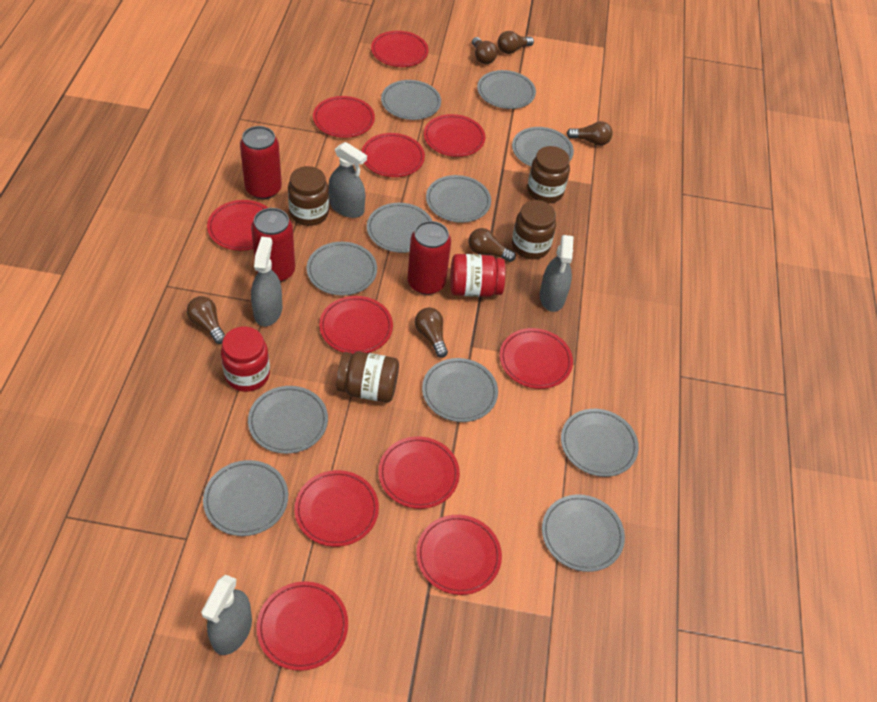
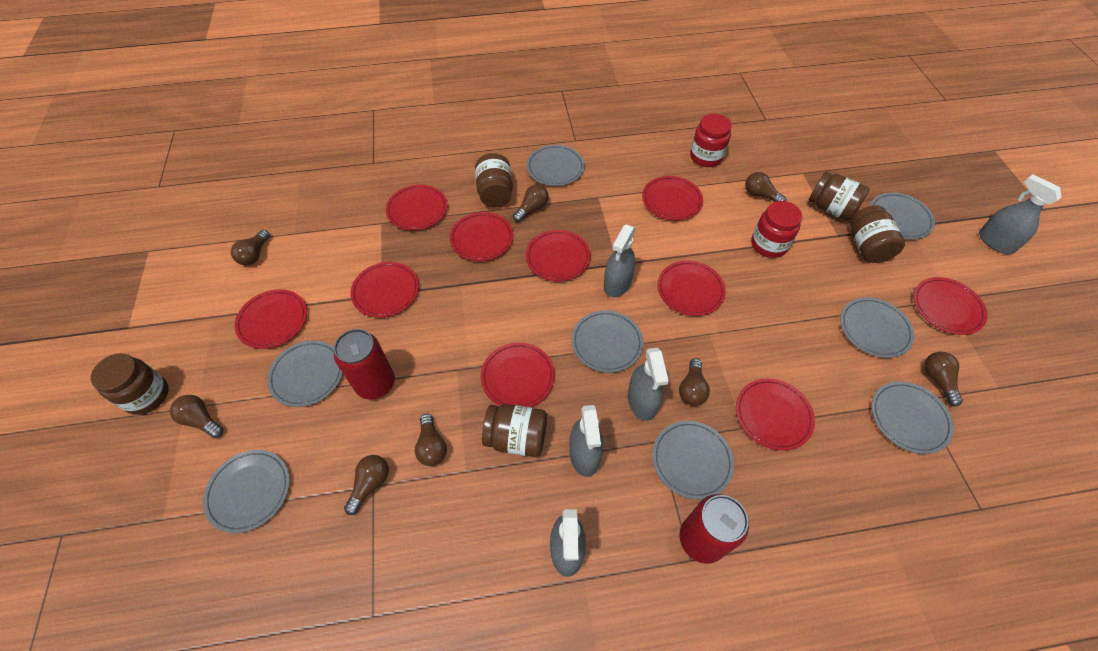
brown jar: [288,166,329,226] [336,352,399,403] [512,200,556,259] [527,146,570,203] = 4 -> [91,353,169,415] [475,153,513,207] [482,404,547,457] [809,172,869,221] [850,205,905,263] = 5
brown light bulb: [187,296,225,344] [415,307,448,358] [468,228,516,262] [472,37,497,64] [498,31,534,54] [566,121,613,146] = 6 -> [170,395,223,438] [231,230,270,265] [344,455,389,515] [415,414,447,466] [513,184,549,222] [679,358,710,406] [745,172,786,202] [924,351,963,407] = 8
grey plate: [203,460,288,536] [248,386,328,454] [307,242,377,296] [367,203,432,253] [381,80,441,120] [422,358,498,422] [426,175,491,223] [477,70,536,109] [512,127,574,167] [542,494,625,572] [561,409,639,477] = 11 -> [203,450,290,533] [267,341,343,407] [526,145,585,186] [572,310,643,373] [652,421,734,499] [840,297,914,358] [870,192,935,239] [871,381,954,454] = 8
grey spray bottle: [201,575,252,655] [251,236,282,326] [328,142,367,218] [540,235,574,312] = 4 -> [550,509,586,577] [569,405,603,477] [604,224,636,297] [628,348,669,421] [979,174,1062,254] = 5
red can: [240,126,282,199] [251,208,295,282] [407,221,451,295] = 3 -> [334,329,395,400] [680,494,749,564] = 2
red plate: [207,200,268,251] [257,581,348,671] [294,470,379,547] [313,96,375,138] [319,296,393,354] [361,133,425,177] [371,31,429,67] [378,436,460,509] [416,515,502,595] [424,114,485,157] [499,328,573,389] = 11 -> [235,289,307,349] [350,262,419,317] [386,185,448,231] [450,212,513,261] [481,343,555,407] [526,230,591,281] [642,176,703,221] [657,261,726,316] [736,378,815,451] [913,277,987,335] = 10

